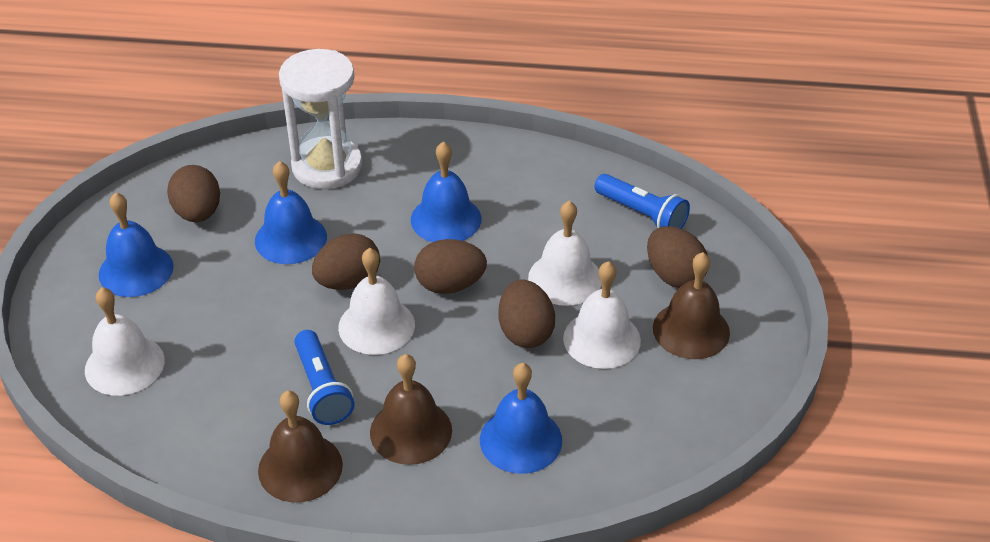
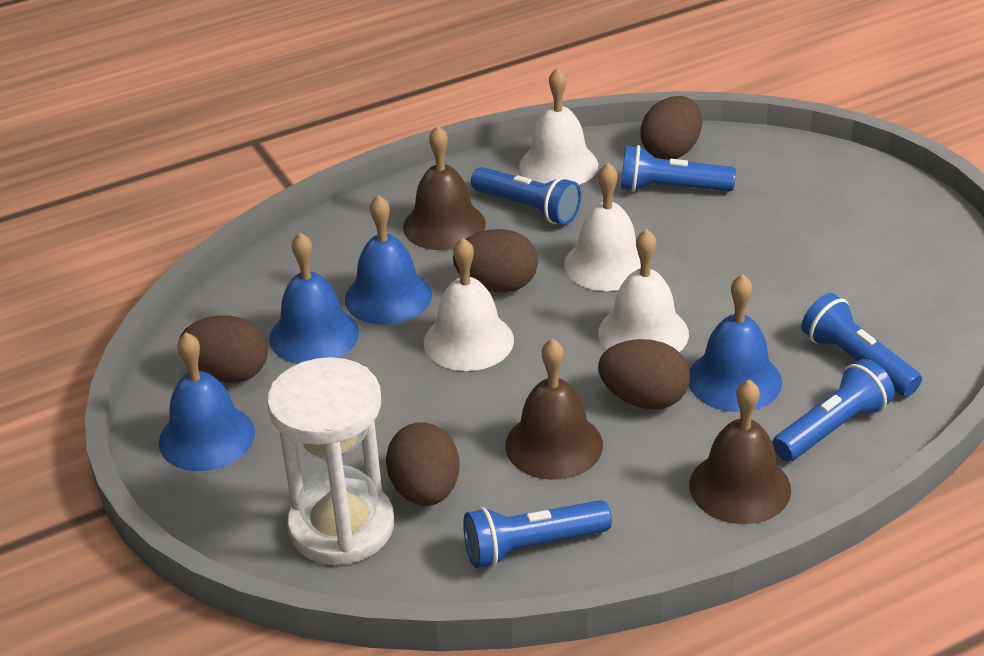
blue flashlight: [294,330,355,425] [595,174,690,229] = 2 -> [463,500,612,568] [471,167,581,225] [621,145,736,192] [773,359,895,461] [801,293,922,397] = 5

